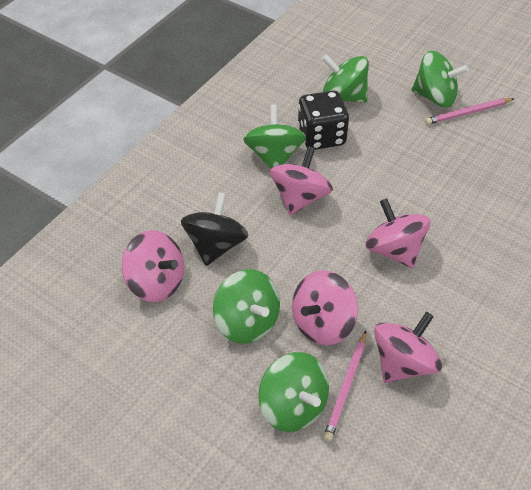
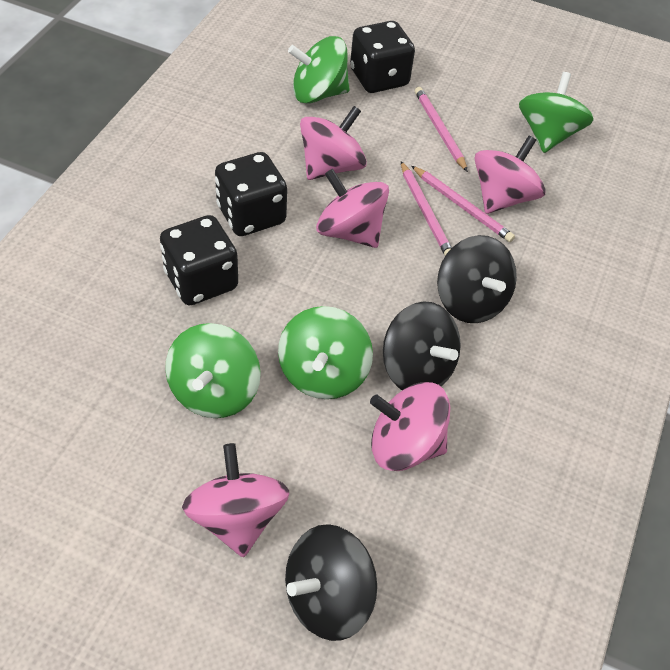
black dice: [298,91,349,150] = 1 -> [160,215,238,305] [215,152,287,236] [350,21,415,93] = 3
black spinning top: [181,192,249,266] = 1 -> [285,524,377,641] [383,301,461,390] [437,235,517,323] = 3
green spinning top: [213,269,280,344] [243,105,306,169] [258,352,329,432] [322,54,369,102] [411,51,469,107] = 5 -> [165,323,261,418] [278,306,373,399] [288,36,350,104] [519,72,594,153] = 4
pink pencil: [323,331,366,442] [425,98,515,125] = 2 -> [401,161,452,256] [412,166,515,242] [415,87,468,172] = 3

